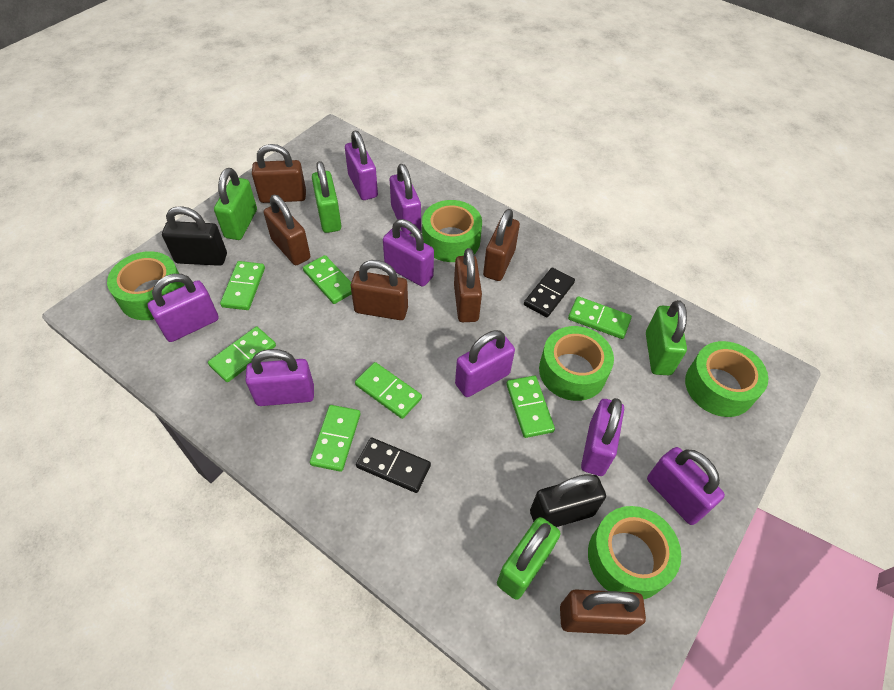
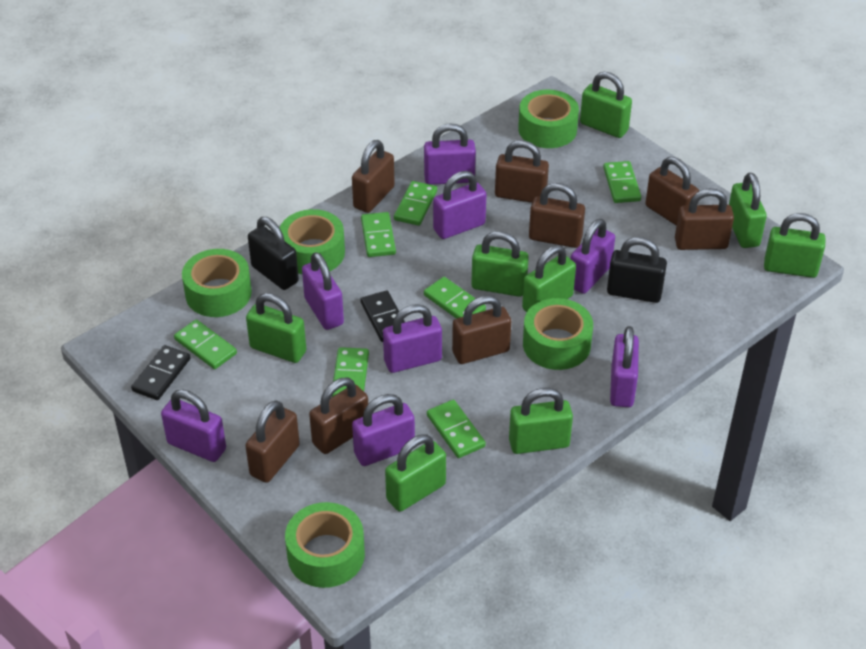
brown padlock: [252,144,306,203] [264,195,310,265] [351,260,408,320] [454,248,482,322] [483,209,520,281] [560,589,646,635] = 6 -> [245,400,300,483] [309,378,368,454] [352,140,395,213] [452,295,511,364] [495,140,549,203] [529,183,585,248] [645,157,699,226] [675,188,734,250] = 8
green padlock: [214,168,257,240] [312,161,341,233] [497,517,560,600] [646,300,687,375] = 4 -> [246,293,306,363] [385,434,446,512] [471,231,529,297] [509,388,573,454] [522,245,576,312] [580,72,632,138] [729,173,767,248] [764,213,826,278] = 8

